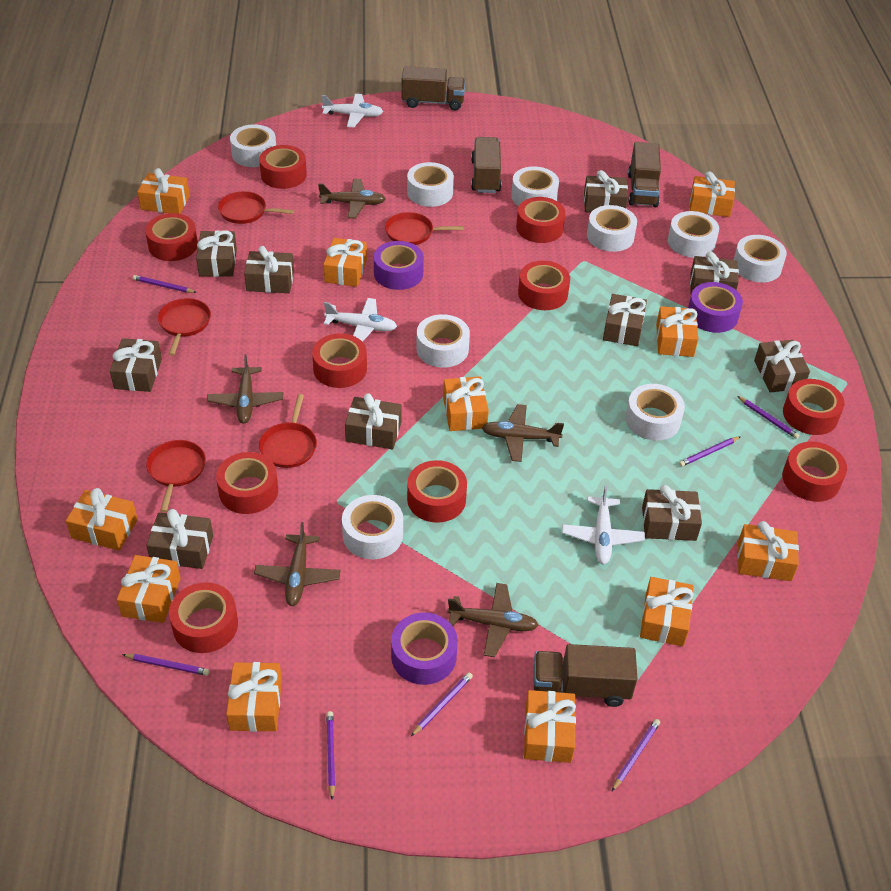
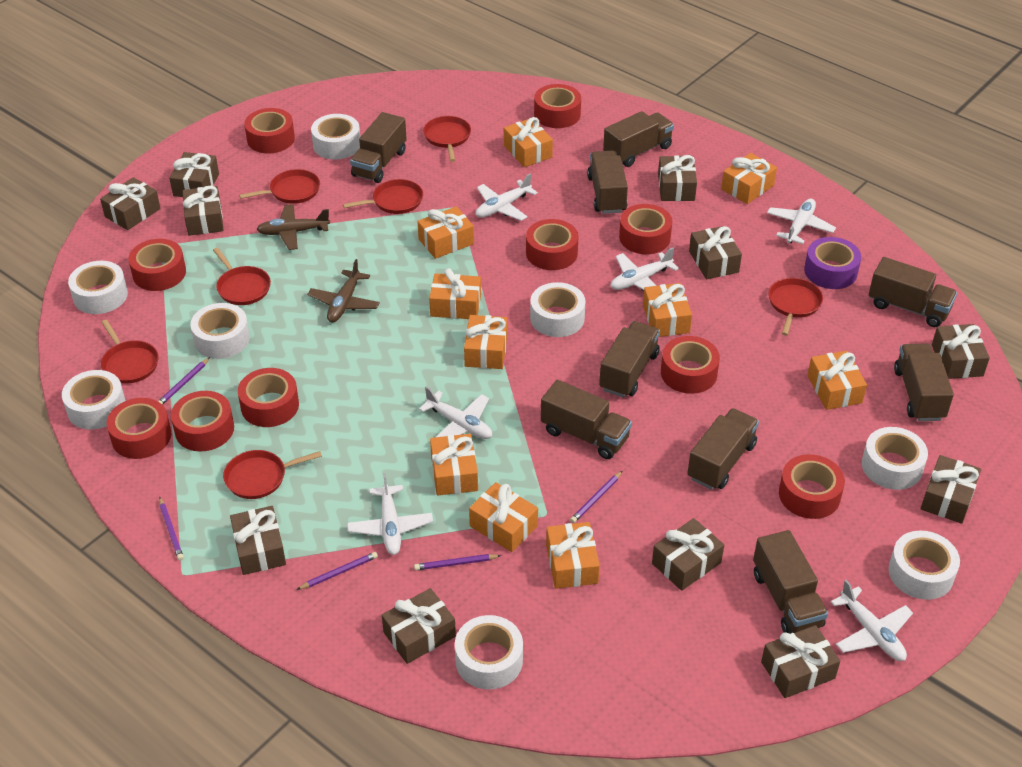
brown gift: [110,338,162,392] [146,509,213,569] [196,230,237,277] [244,246,294,293] [345,393,402,449] [584,170,628,213] [603,294,647,346] [642,485,702,541] [690,251,739,294] [754,340,810,392] = 10 -> [100,177,160,230] [169,152,219,197] [183,186,223,236] [230,506,286,575] [382,588,456,664] [652,518,724,591] [658,155,697,201] [689,226,742,279] [761,625,840,698] [921,455,981,524] [932,324,990,379] = 11
brown plane: [207,354,283,424] [254,522,340,606] [318,179,386,219] [447,583,539,657] [482,404,564,462] = 5 -> [256,204,330,250] [307,259,380,322] = 2
brown truck: [402,66,465,110] [471,137,502,193] [534,644,637,707] [628,142,661,207] = 4 -> [350,112,407,183] [541,380,632,459] [587,151,628,214] [599,321,660,397] [603,111,674,167] [687,408,759,490] [753,530,828,634] [869,257,957,327] [894,343,954,421] = 9
orange gift: [66,488,138,550] [117,555,180,623] [137,168,190,214] [226,662,282,732] [323,238,367,287] [443,376,489,431] [524,690,576,763] [640,577,694,646] [656,306,698,357] [690,171,735,217] [738,521,799,581] = 11 -> [417,207,474,259] [429,268,481,319] [430,434,478,495] [464,315,508,369] [469,482,538,552] [504,117,553,167] [546,522,600,589] [643,283,692,337] [721,153,777,204] [807,351,867,410] = 10
purple pencil: [122,654,209,676] [133,275,197,293] [326,711,335,800] [411,672,473,736] [612,719,660,791] [679,436,741,467] [737,396,799,439] = 7 -> [158,357,210,405] [159,497,184,560] [296,552,378,590] [414,554,501,570] [570,471,622,523] = 5
purple tape: [374,241,424,290] [391,613,458,685] [688,282,743,333] = 3 -> [804,237,861,289] = 1
red pan: [146,440,206,512] [158,298,211,356] [218,191,294,224] [259,394,317,468] [385,212,464,245] = 5 -> [101,320,159,384] [213,248,271,305] [223,450,322,499] [239,169,320,204] [343,179,423,214] [423,116,471,162] [768,278,823,336] = 7
white plane: [321,94,383,127] [324,298,397,342] [562,485,645,564] = 3 -> [347,473,433,555] [419,386,492,439] [476,173,538,221] [611,247,679,290] [767,199,836,244] [831,580,913,661] = 6
white tape: [230,125,276,167] [342,495,403,559] [407,162,454,207] [416,314,470,368] [511,166,559,206] [587,205,637,252] [625,384,685,441] [668,211,719,258] [734,235,787,282] = 9 -> [62,370,126,429] [68,261,128,314] [190,303,250,359] [311,114,360,160] [455,615,523,689] [530,282,585,337] [862,427,928,490] [889,531,960,600] = 8

